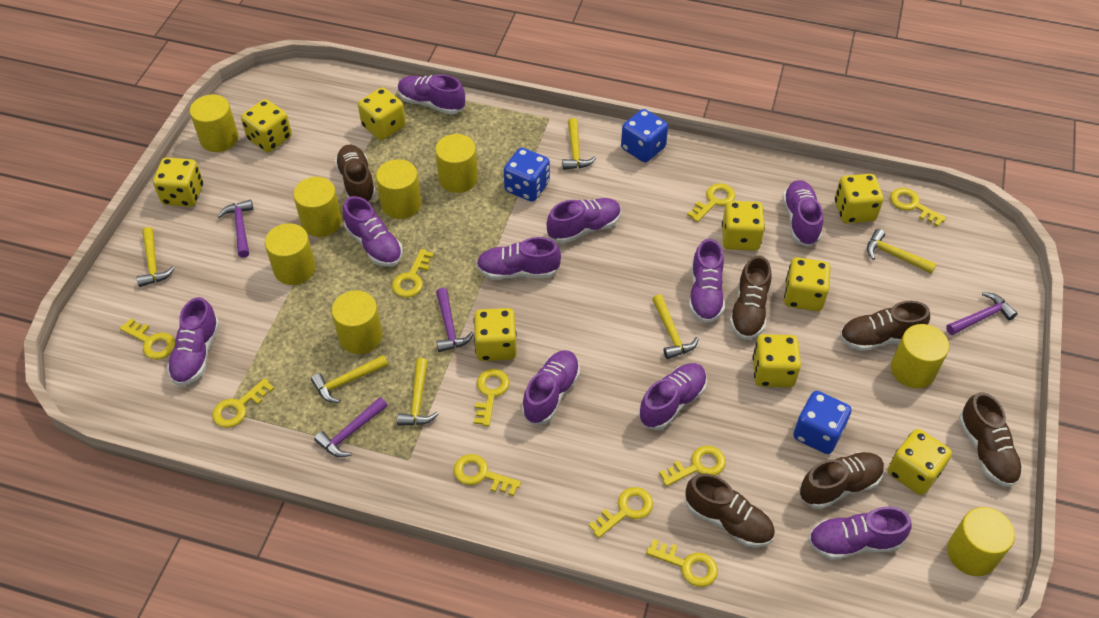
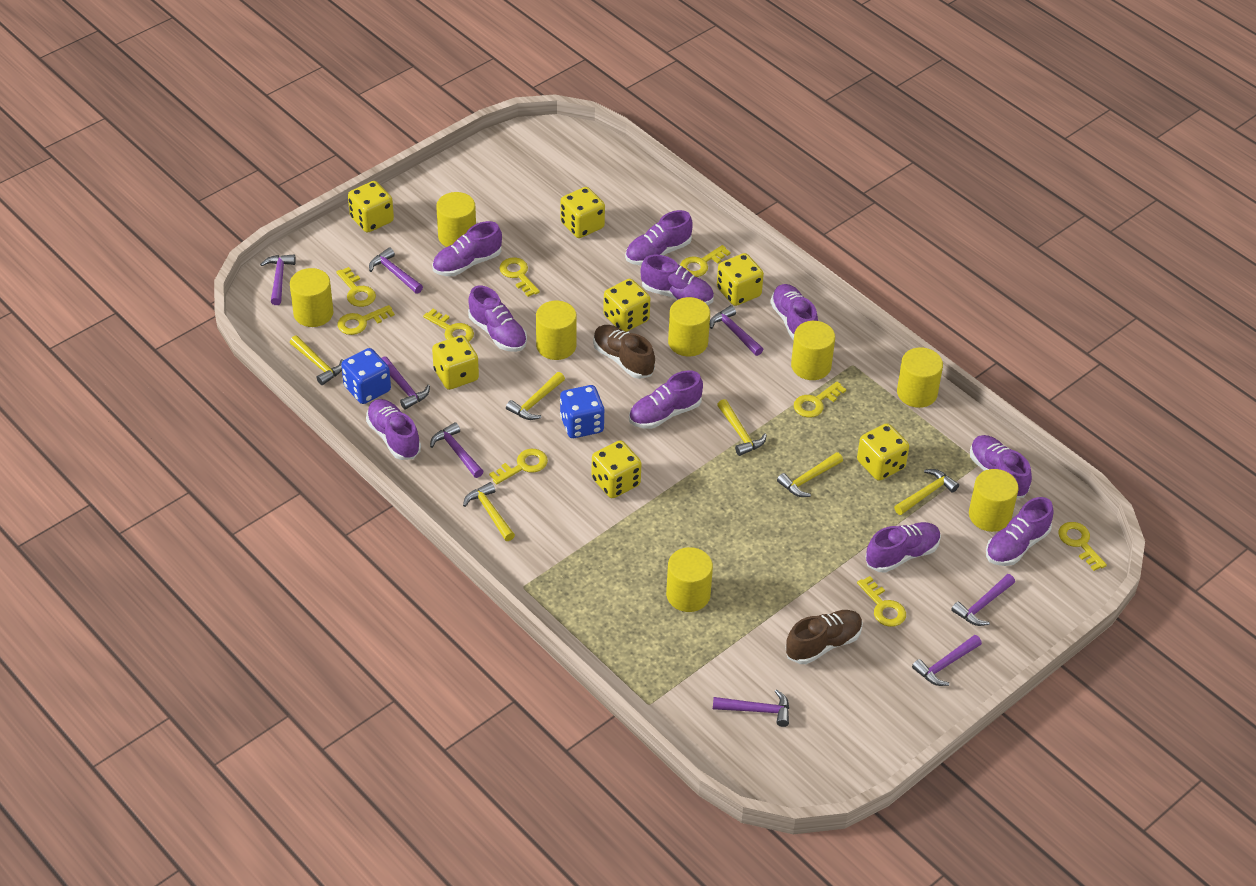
blue dice: [504,148,550,202] [621,109,668,163] [793,391,851,454] = 3 -> [341,348,391,404] [560,385,604,438] = 2
brown shoe: [335,145,376,203] [685,473,775,547] [729,255,771,340] [799,452,884,509] [840,301,930,351] [959,392,1023,487] = 6 -> [593,325,655,379] [786,610,863,664] = 2
purple hammer: [217,200,253,258] [314,397,388,457] [436,288,474,352] [946,292,1018,335] = 4 -> [260,255,296,305] [369,247,423,294] [382,356,430,410] [430,422,484,478] [710,305,763,356] [713,689,789,727] [912,635,982,686] [951,574,1015,626] = 8
yellow dice: [153,157,203,207] [241,99,292,152] [358,87,406,140] [474,308,517,361] [722,201,765,251] [753,334,801,388] [784,257,831,311] [835,174,883,223] [888,429,952,495] = 9 -> [348,181,394,233] [432,335,479,390] [560,187,605,238] [591,440,642,498] [603,279,650,332] [717,253,764,306] [857,423,909,481] = 7
yellow key: [120,318,175,360] [212,378,274,428] [392,249,434,298] [453,454,521,496] [474,369,510,427] [589,487,653,538] [646,539,718,587] [659,446,726,487] [687,183,735,222] [890,188,946,227] = 10 -> [337,267,376,307] [338,305,395,335] [423,309,474,341] [489,449,548,484] [499,257,540,297] [680,245,731,277] [794,382,846,418] [857,576,906,627] [1058,522,1107,571] = 9

